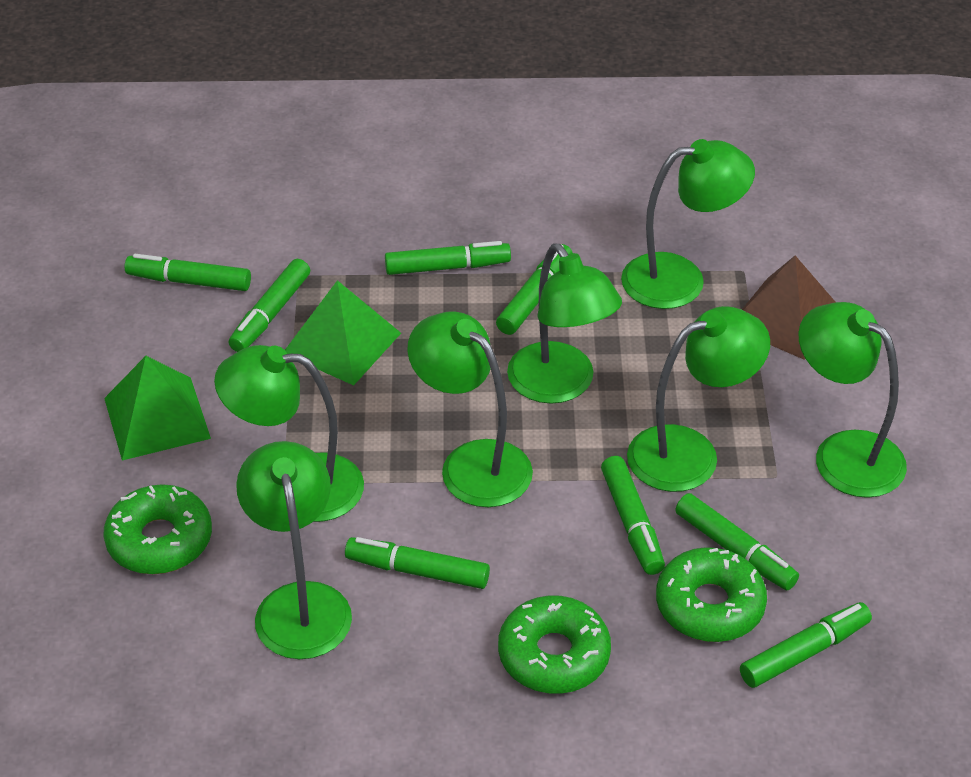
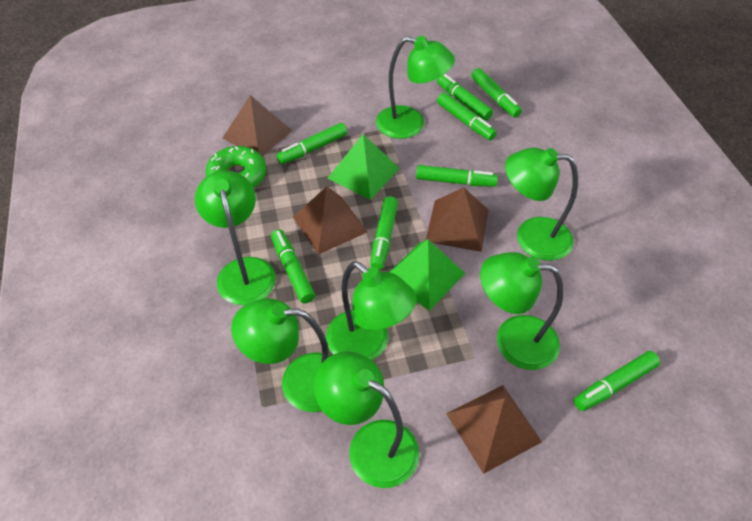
brown pyramid: [742,256,836,360] = 1 -> [223,95,292,157] [293,186,367,255] [426,187,489,252] [446,385,542,474] = 4
green donut: [104,484,212,574] [498,595,611,694] [656,547,767,642] = 3 -> [205,146,266,188] = 1

